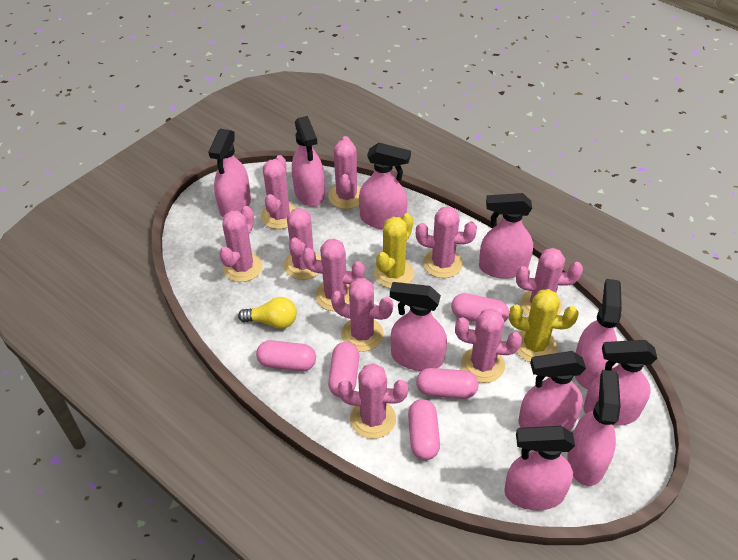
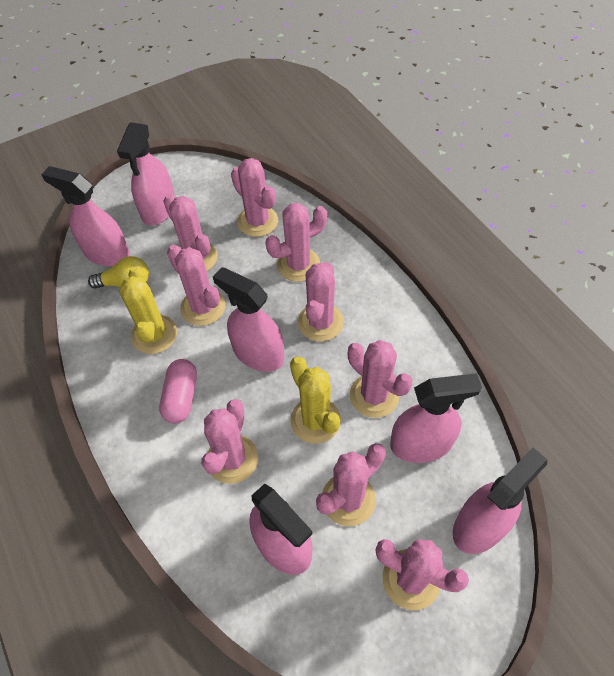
pink cactus: [219,206,263,282] [261,155,297,229] [284,208,321,280] [302,238,365,311] [328,136,361,209] [331,278,393,352] [338,363,409,439] [416,206,477,278] [455,308,522,383] [516,248,583,316] = 10 -> [163,194,218,271] [167,245,225,326] [201,399,258,484] [231,158,278,237] [265,203,327,282] [298,262,344,342] [316,443,386,526] [348,340,412,418] [376,539,469,610] = 9
pink capsule: [256,340,316,371] [328,342,359,397] [408,399,440,460] [416,368,479,399] [451,293,509,323] = 5 -> [159,359,197,424] = 1
pink spray bottle: [208,129,251,217] [292,116,325,207] [359,143,411,230] [390,282,447,371] [479,193,533,279] [504,426,575,511] [519,351,586,431] [567,370,621,486] [575,279,622,389] [583,340,657,426] = 10 -> [41,166,130,266] [117,122,175,225] [213,267,284,372] [249,484,312,575] [390,373,482,463] [453,448,547,554] = 6

